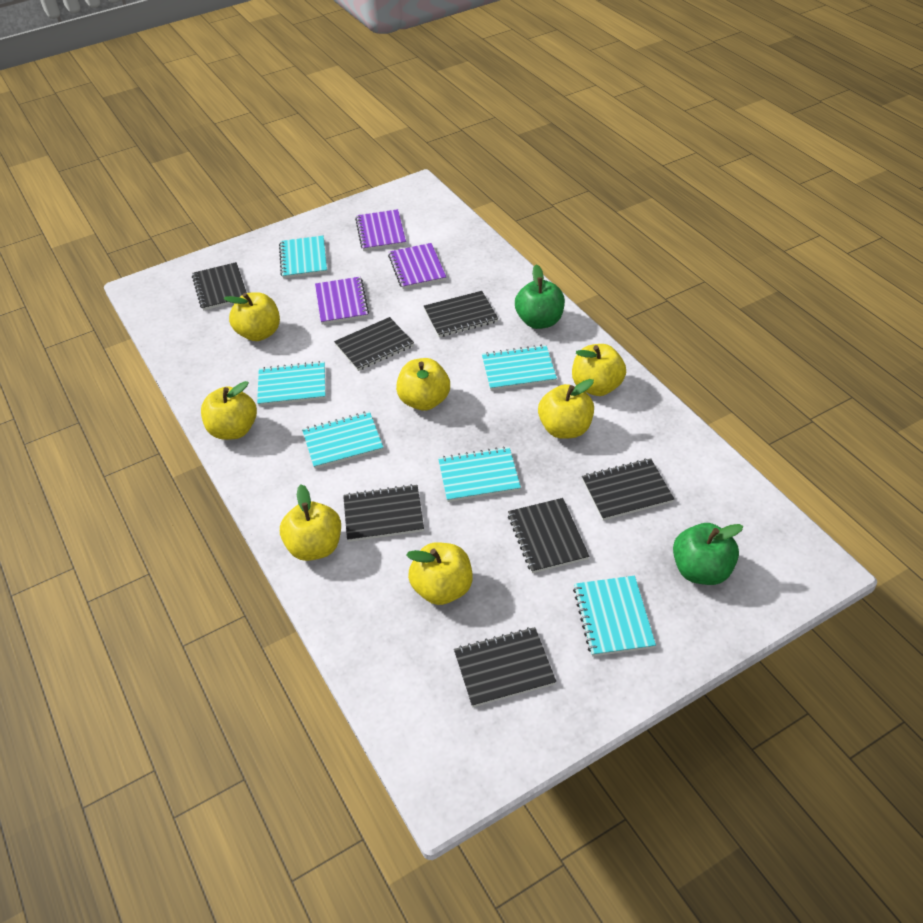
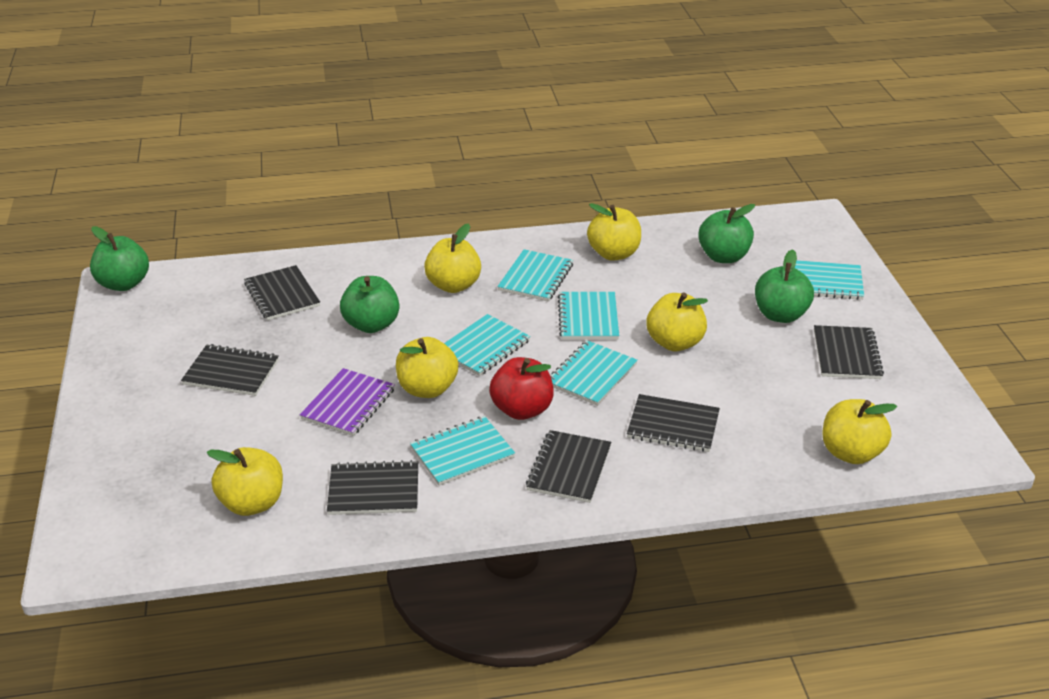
black notebook: [192,262,247,311] [334,317,414,371] [343,484,424,542] [424,291,498,337] [454,627,556,707] [508,498,589,573] [582,458,674,521] = 7 -> [181,344,279,396] [244,265,320,321] [327,460,418,515] [526,430,611,503] [627,394,720,452] [814,325,884,379] = 6
green apple: [515,265,565,329] [673,523,743,585] = 2 -> [90,226,149,291] [340,276,399,333] [698,204,755,263] [755,249,814,323] = 4
purple notebook: [315,277,369,324] [355,209,406,251] [388,243,446,289] = 3 -> [300,368,395,436] = 1
red apple: none = 0 -> [489,357,554,420] = 1
yellow apple: [201,381,257,440] [224,292,280,341] [280,484,341,561] [396,358,450,411] [406,542,473,605] [538,379,594,439] [572,344,626,396] = 7 -> [206,447,283,516] [396,337,458,398] [424,223,481,293] [587,203,641,261] [647,292,708,351] [822,399,897,464] = 6

